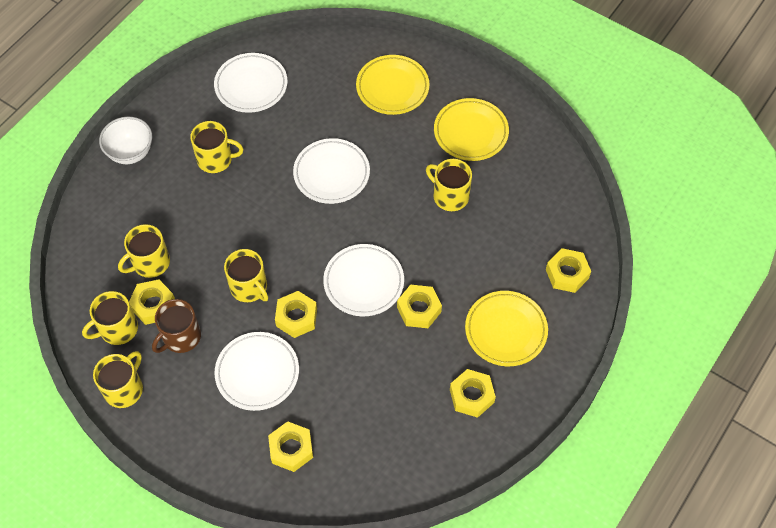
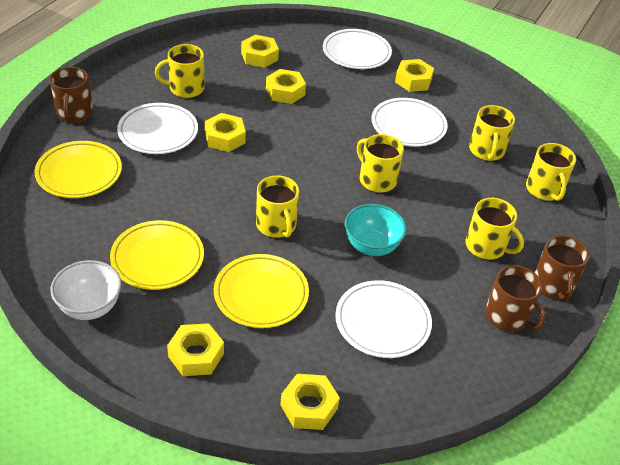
brown mug: [152,299,201,353] = 1 -> [50,67,93,123] [485,265,546,332] [534,235,590,301] = 3
turquoise bowl: none = 0 -> [345,204,407,256] = 1

